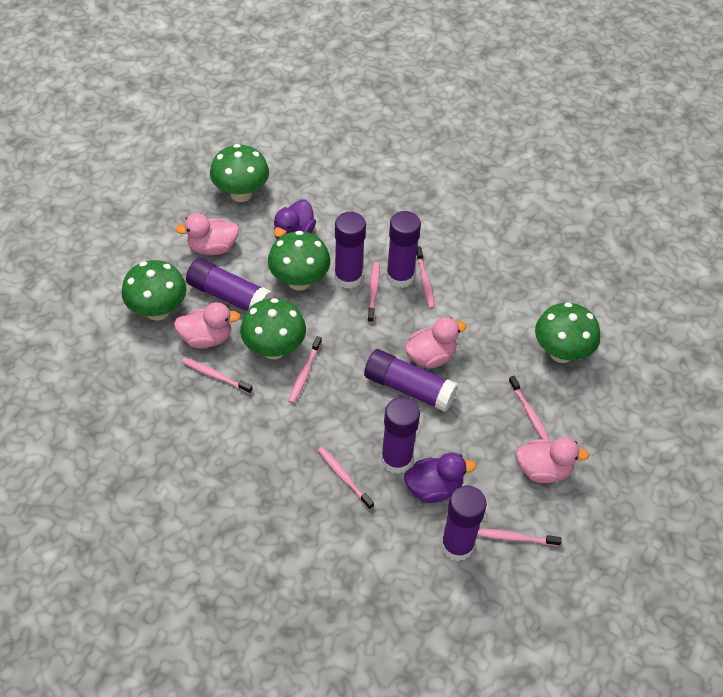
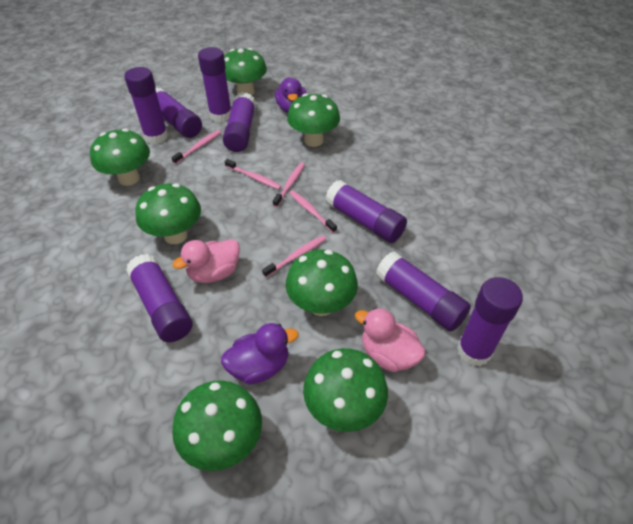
green mushroom: [122,260,187,321] [210,144,269,202] [240,298,306,359] [268,231,330,291] [535,302,600,363] = 5 -> [90,128,150,186] [135,183,201,244] [172,380,262,471] [224,48,267,96] [286,250,358,316] [287,93,340,147] [303,348,388,432] = 7
pink duck: [174,302,241,349] [175,213,239,255] [405,317,467,369] [516,437,589,483] = 4 -> [173,239,240,283] [355,308,426,372] = 2
pink toothbrush: [182,357,253,394] [289,336,322,403] [318,447,374,510] [367,262,380,323] [416,246,435,309] [477,529,562,546] [508,376,550,440] = 7 -> [171,130,221,164] [225,159,282,190] [262,236,326,277] [273,162,305,207] [289,190,337,233] = 5
purple glue stick: [186,258,273,311] [334,212,366,289] [364,349,458,412] [381,397,420,474] [386,211,421,288] [441,486,487,561] = 6 -> [124,67,168,144] [126,254,192,342] [155,87,202,138] [198,47,231,122] [223,92,256,152] [325,180,407,243] [376,251,471,331] [457,277,523,366] = 8

